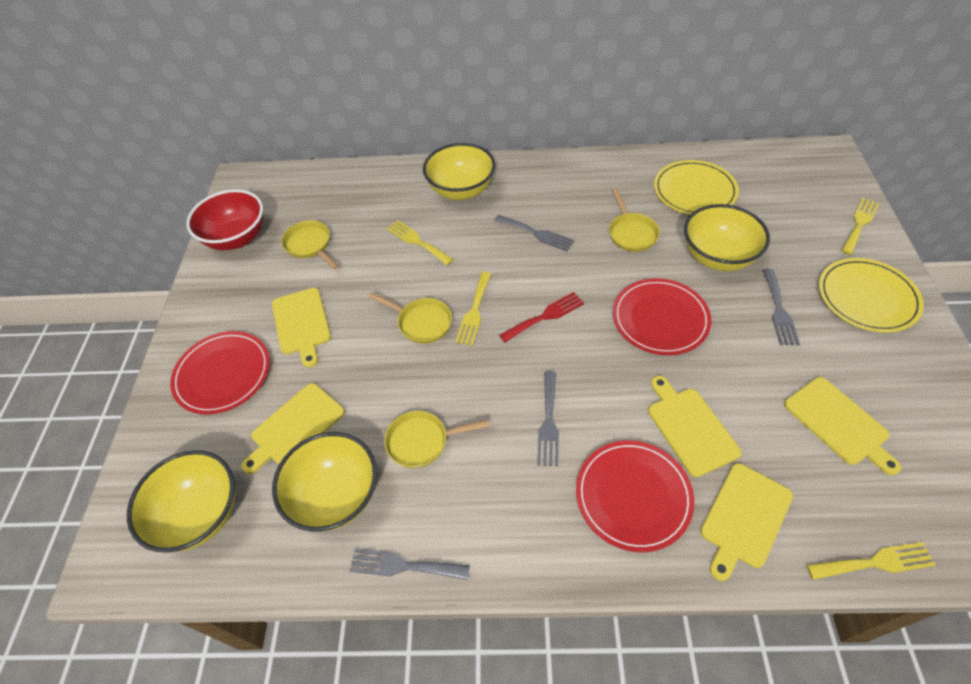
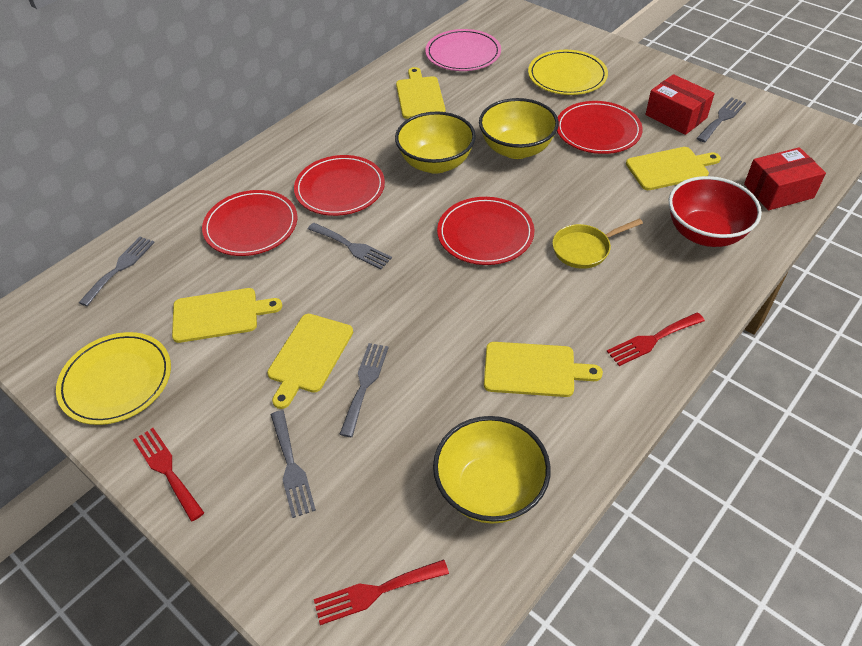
grey fork: [349,548,470,580] [494,215,574,251] [537,371,559,466] [763,269,800,345] = 4 -> [78,237,155,306] [271,410,316,518] [308,223,392,269] [339,343,389,437] [697,97,746,142] = 5
pink plate: none = 0 -> [425,29,501,71] = 1
red box: none = 0 -> [645,74,715,135] [744,147,826,210] = 2
red fork: [499,292,584,343] = 1 -> [133,428,204,522] [314,559,449,625] [607,313,705,366] = 3
red plate: [170,331,270,415] [576,440,694,552] [613,278,711,355] = 3 -> [202,190,297,256] [294,155,385,216] [437,197,534,265] [557,101,643,154] = 4
yellow bowl: [127,450,235,553] [272,432,377,531] [423,143,495,200] [684,204,770,271] = 4 -> [395,112,476,174] [433,416,551,524] [479,98,559,159] = 3
yellow fork: [386,220,454,265] [455,272,491,346] [807,542,936,580] [841,198,879,255] = 4 -> none = 0
yellow pan: [281,220,339,269] [369,292,452,344] [384,411,489,468] [609,188,660,252] = 4 -> [552,218,643,269] = 1

